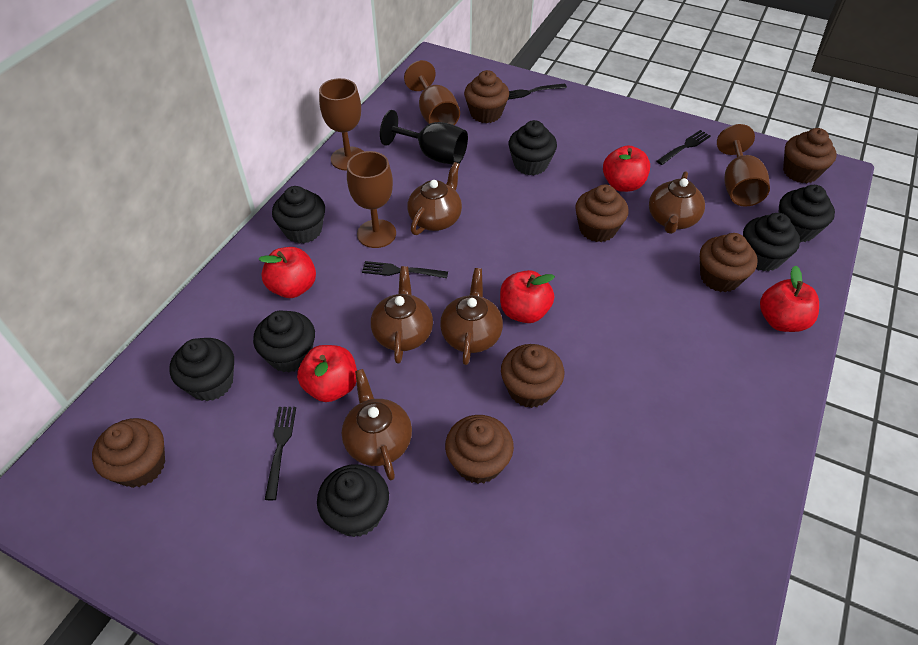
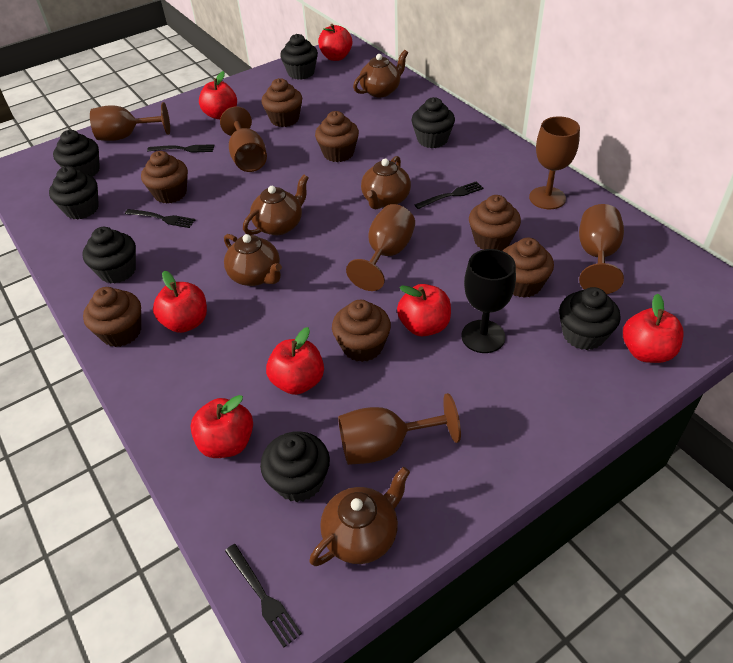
brown goblet: [319,78,364,171] [347,151,396,248] [404,60,460,125] [717,124,770,206] = 4 -> [90,102,170,141] [220,107,267,172] [338,393,461,465] [346,204,415,291] [529,116,580,209] [579,204,624,294] = 6
red apple: [258,247,316,298] [297,345,357,402] [500,270,555,323] [603,145,650,192] [760,265,819,332] = 5 -> [153,271,207,333] [190,395,253,458] [199,71,237,119] [266,327,324,395] [318,24,352,61] [397,284,451,336] [623,294,684,363] = 7

